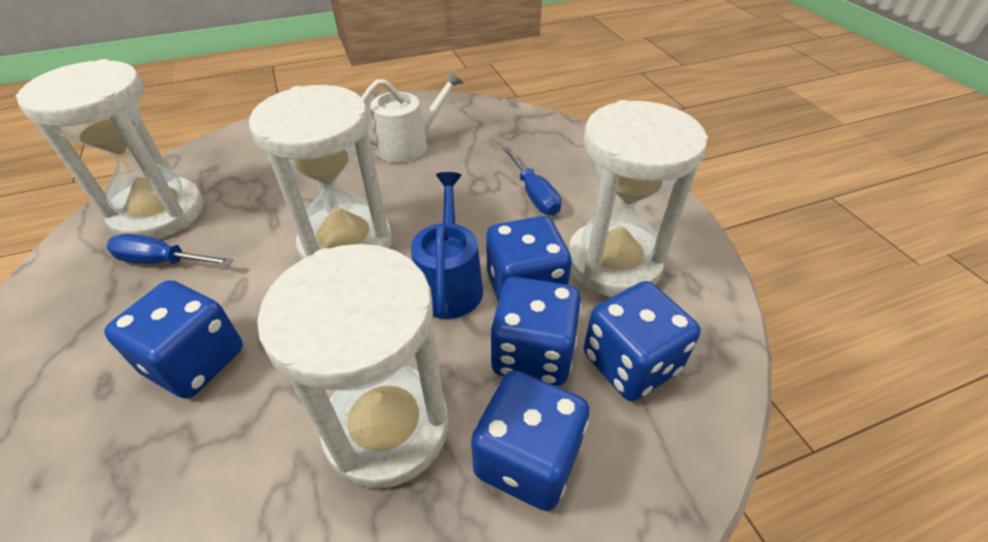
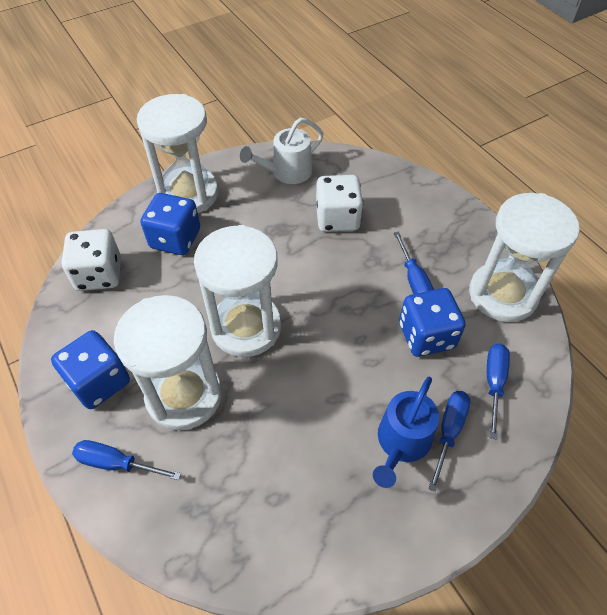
blue dice: [104,280,243,399] [471,370,589,511] [486,216,572,301] [490,277,581,386] [584,281,701,401] = 5 -> [51,330,130,409] [141,193,200,255] [399,288,466,357] = 3
blue screwdriver: [106,234,233,266] [503,147,561,215] = 2 -> [72,440,181,480] [394,232,434,294] [428,391,470,492] [487,344,510,440] = 4
white dice: none = 0 -> [61,229,121,291] [316,175,363,232] = 2

